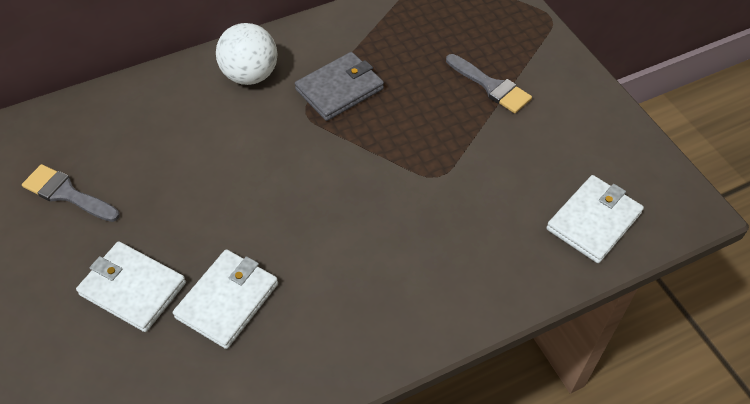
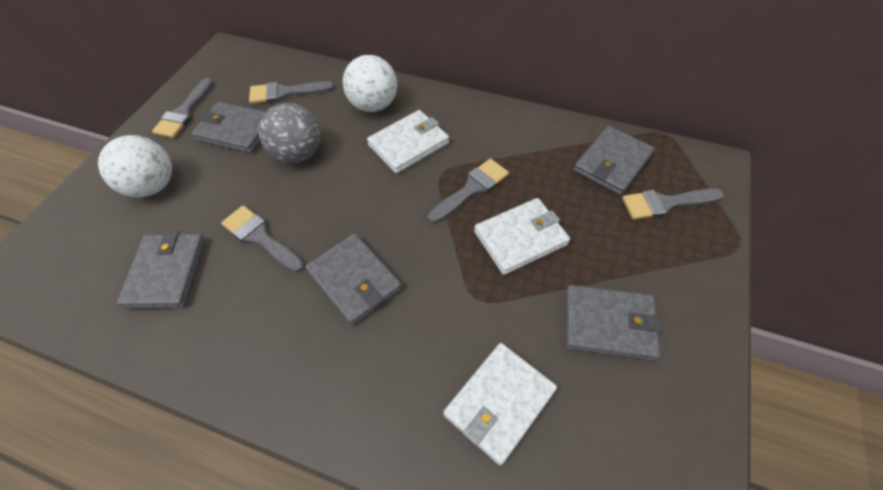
grey ball: none = 0 -> [259,103,320,163] = 1
grey brush: [22,164,120,222] [446,54,532,113] = 2 -> [152,78,213,138] [221,205,304,273] [249,81,334,104] [428,158,509,223] [622,189,724,220] = 5
grey wallet: [295,52,384,121] = 1 -> [117,231,206,309] [191,102,265,153] [305,233,402,326] [566,285,662,361] [573,126,655,195] = 5
white ball: [216,23,278,85] = 1 -> [98,135,172,197] [343,55,397,112] = 2

